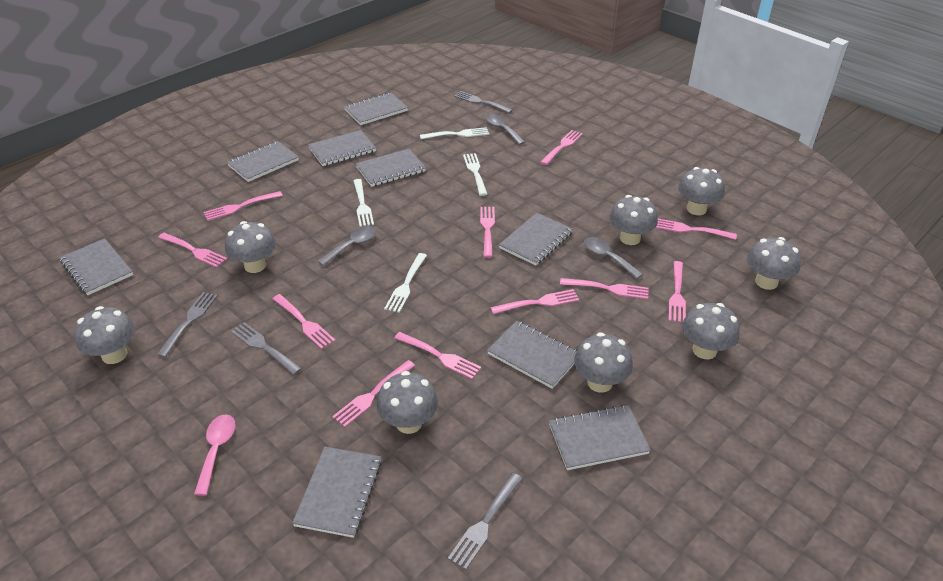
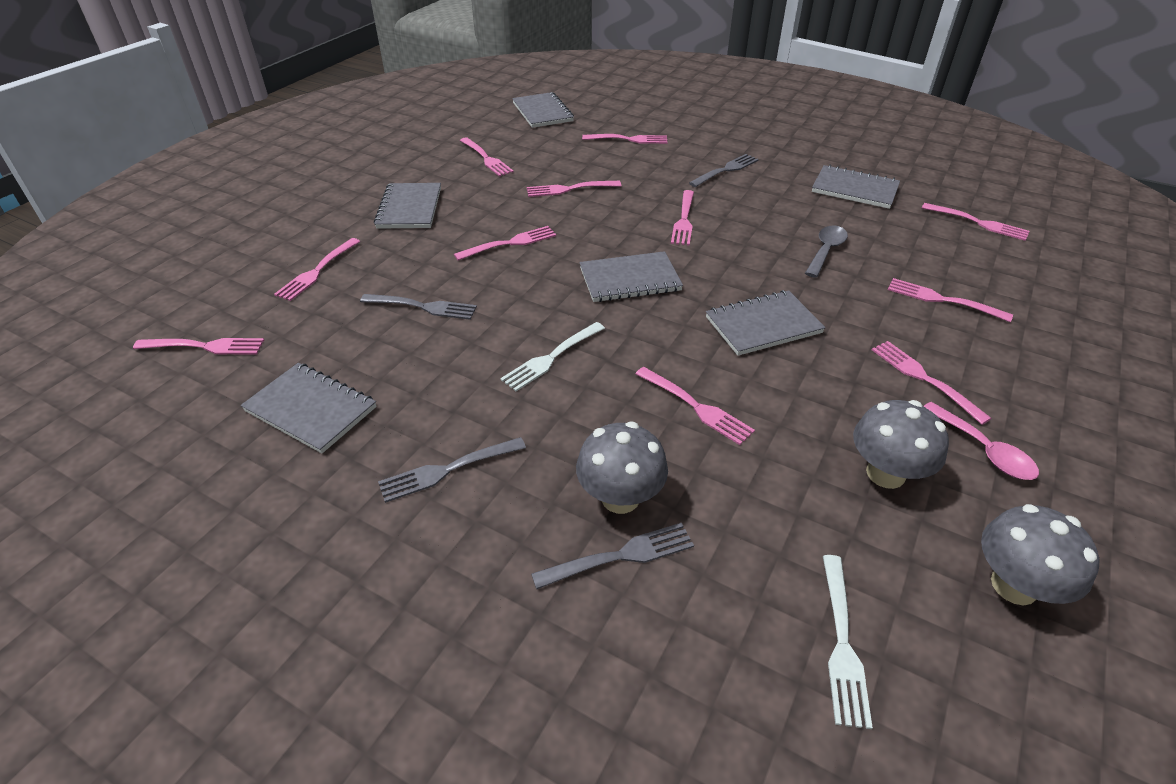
grey mushroom: [74,306,135,364] [225,221,276,273] [377,371,438,434] [574,332,633,393] [610,195,658,245] [678,167,725,215] [682,303,740,359] [747,237,801,290] = 8 -> [576,422,668,514] [853,400,949,489] [981,504,1100,605] = 3
grey notebook: [60,238,133,295] [227,141,299,182] [292,447,382,538] [308,130,376,166] [344,92,408,125] [356,149,426,187] [487,321,577,389] [499,213,573,266] [549,405,651,470] = 9 -> [241,363,376,453] [374,183,441,229] [512,92,574,128] [579,251,683,302] [706,290,826,356] [812,165,900,209] = 6
grey spoon: [317,226,377,266] [486,114,525,145] [584,237,643,279] = 3 -> [805,226,848,278] = 1
white fork: [353,179,374,227] [384,253,427,313] [420,127,489,139] [463,153,487,196] = 4 -> [500,322,605,391] [823,555,873,729] = 2

